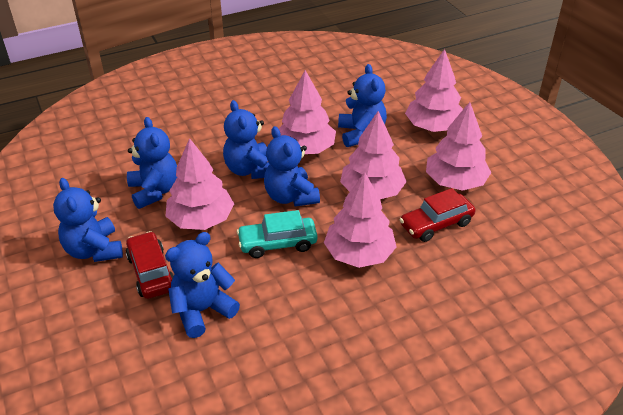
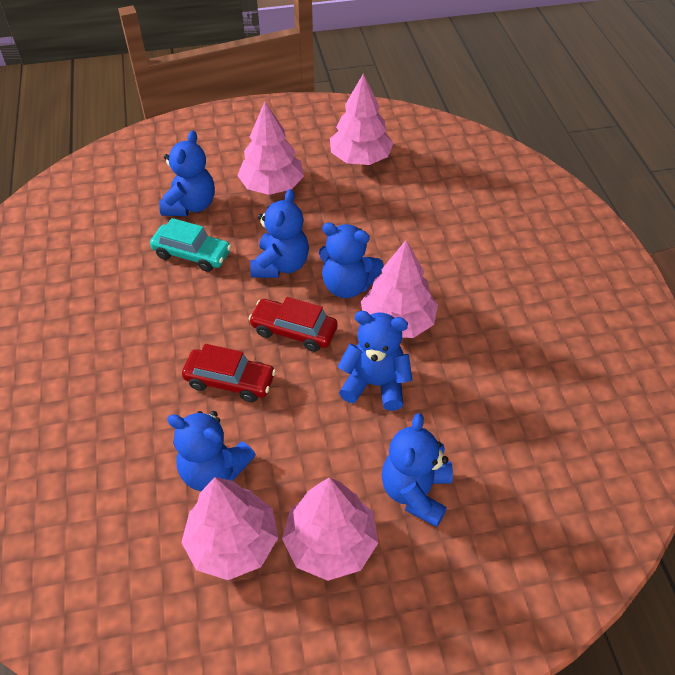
pink tree: [166,138,234,230] [279,70,336,154] [324,172,397,268] [340,111,407,199] [405,49,463,132] [426,102,492,191] = 6 -> [181,477,278,580] [237,102,304,195] [282,477,378,581] [330,74,393,165] [361,240,438,338] = 5

